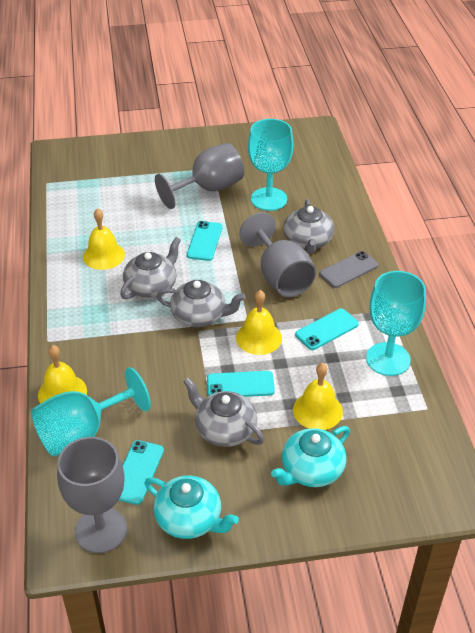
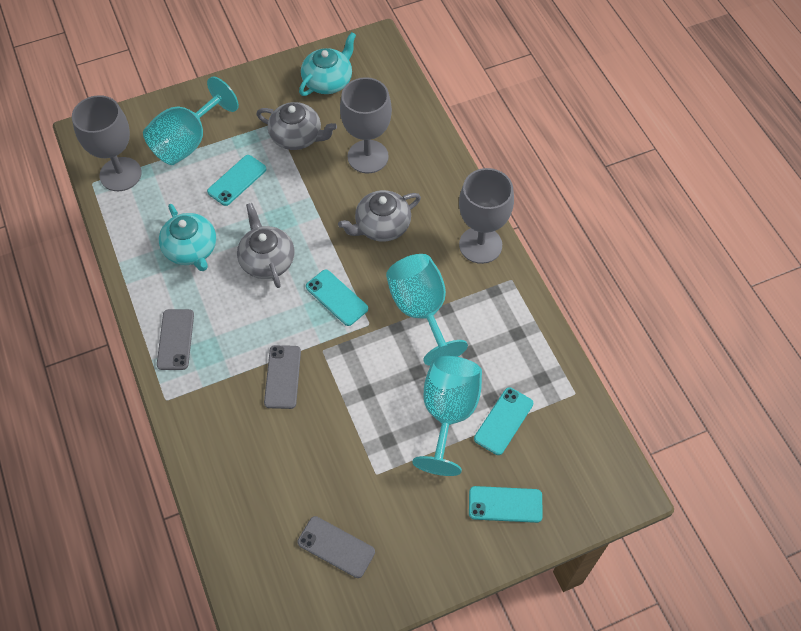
grey phone: [319,251,378,288] = 1 -> [157,309,194,370] [264,345,301,409] [297,516,375,578] = 3
grey teapot: [120,237,181,299] [156,280,246,327] [183,378,264,447] [284,199,334,254] = 4 -> [237,203,295,288] [256,102,337,150] [338,190,421,242] = 3
yellow bell: [38,345,87,404] [83,208,125,270] [236,290,282,355] [293,363,343,430] = 4 -> none = 0

